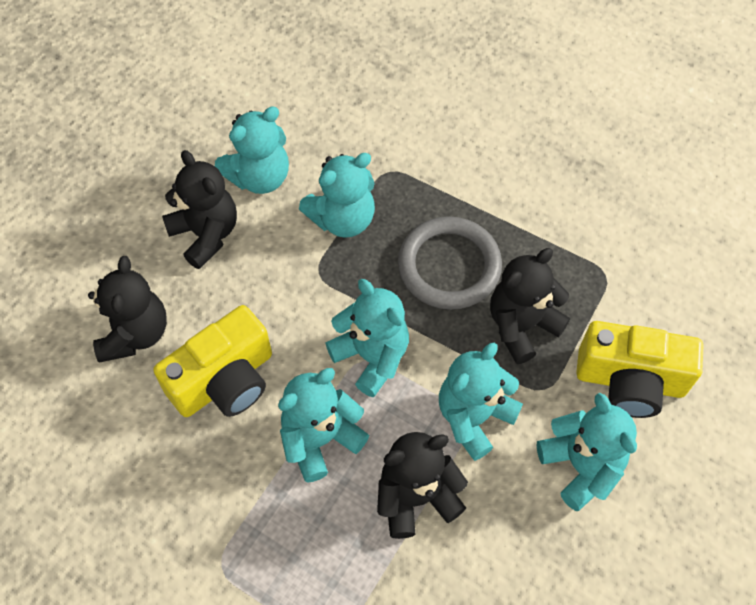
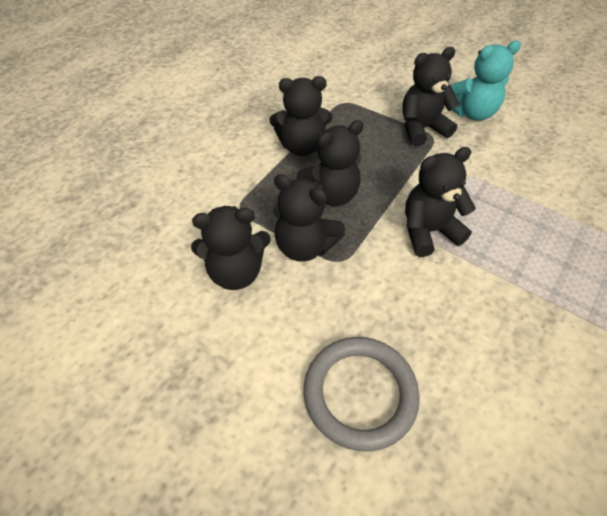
black teddy bear: [88,256,167,363] [162,150,237,269] [377,432,468,539] [490,248,570,364] = 4 -> [191,206,271,290] [269,76,332,156] [273,174,345,262] [297,120,364,206] [402,47,460,146] [405,147,476,257] = 6
turquoise teddy bear: [215,107,289,194] [278,368,369,483] [299,153,375,238] [325,279,409,397] [439,342,523,461] [536,393,637,511] = 6 -> [451,40,521,121] = 1
yellow camera: [153,305,272,417] [576,321,703,418] = 2 -> none = 0

